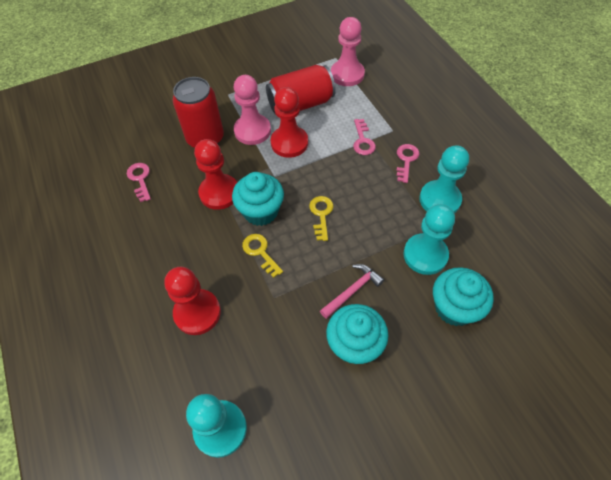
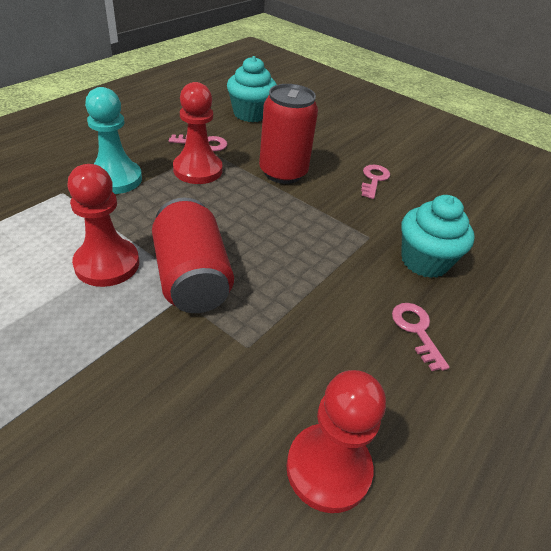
pink hammer: [320,264,384,319] = 1 -> none = 0
pink pawn: [234,75,271,145] [331,17,365,86] = 2 -> none = 0
turquoise cupcake: [232,172,284,226] [326,304,388,365] [433,267,494,326] = 3 -> [227,56,277,122] [401,195,475,278] = 2
turquoise pawn: [186,394,247,458] [403,204,455,275] [419,145,469,213] = 3 -> [85,87,142,194] = 1
yellow key: [242,234,283,278] [309,196,334,241] = 2 -> none = 0

